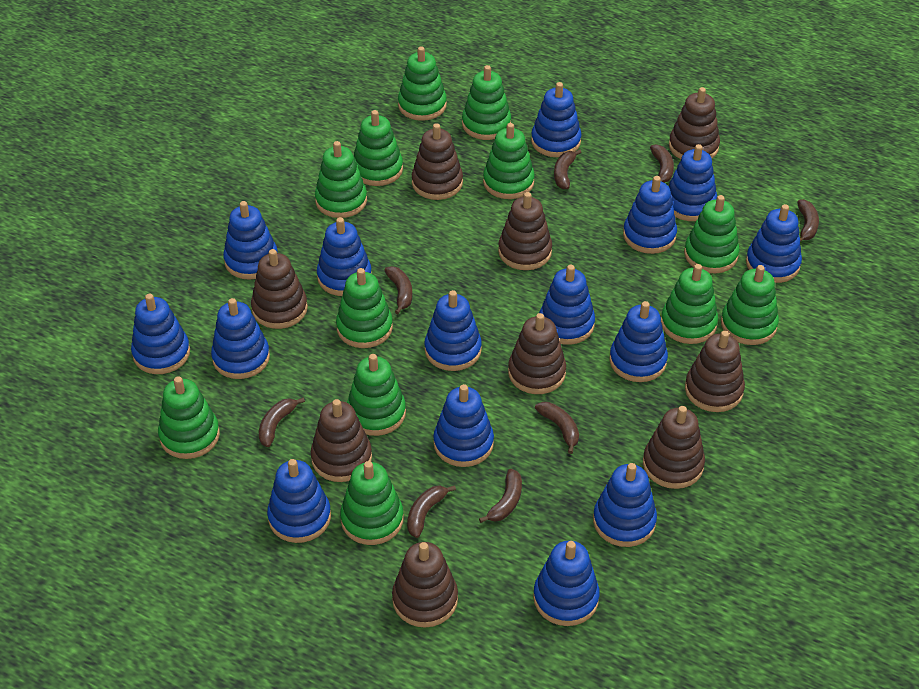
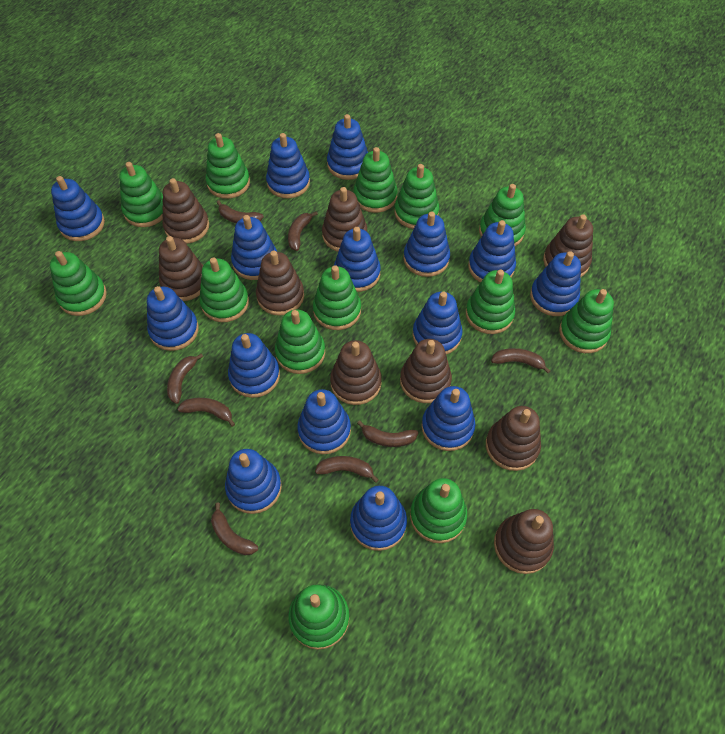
green stacking toy: [158,376,220,459] [315,141,367,218] [336,268,393,348] [340,461,404,545] [347,354,406,436] [353,110,403,186] [398,46,447,121] [462,65,511,140] [483,123,535,199] [661,264,718,344] [684,195,739,273] [721,265,779,345] = 12 -> [50,251,107,316] [119,162,163,227] [199,258,249,322] [206,133,250,199] [275,310,325,374] [288,585,349,650] [313,265,361,330] [354,147,397,213] [395,164,439,229] [410,478,467,543] [466,269,515,334] [479,184,526,246] [559,289,614,353] = 13

